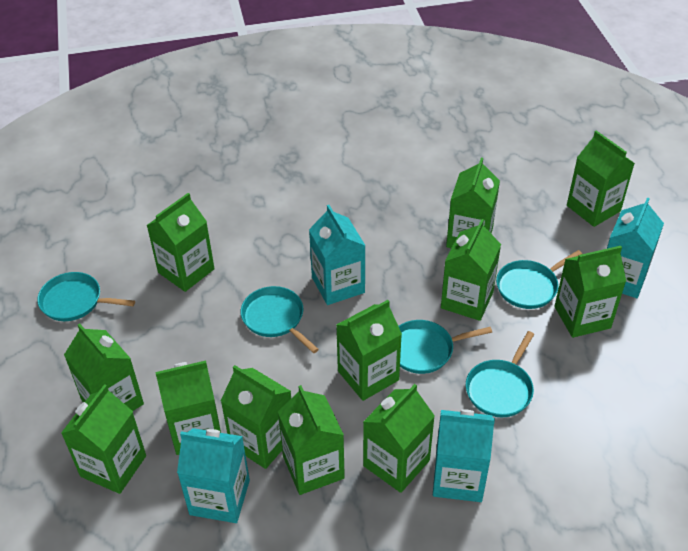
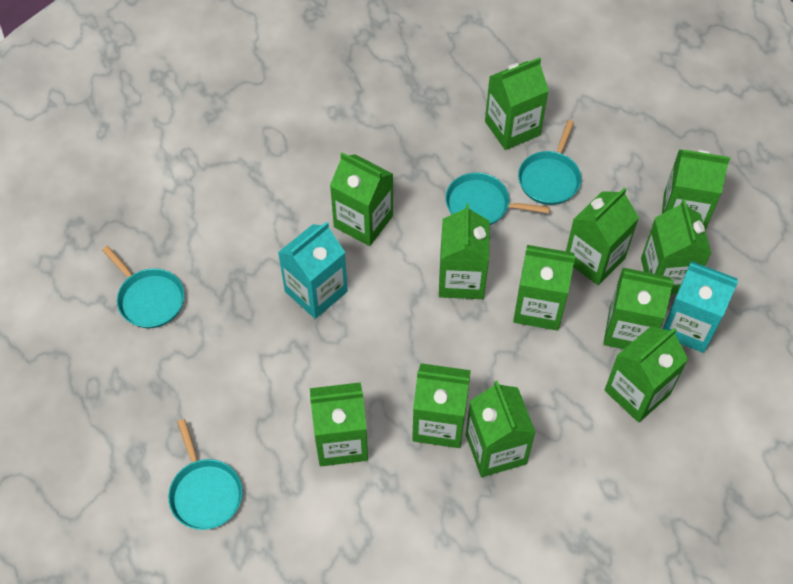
turquoise carton: [177,428,250,523] [309,205,366,305] [433,409,495,502] [607,197,664,298] = 4 -> [278,221,348,319] [663,261,738,353] = 2
turquoise pan: [37,272,135,321] [241,286,319,353] [399,320,492,374] [466,331,534,417] [496,250,582,309] = 5 -> [102,246,185,328] [168,419,243,530] [445,172,550,225] [518,120,582,205] = 4

